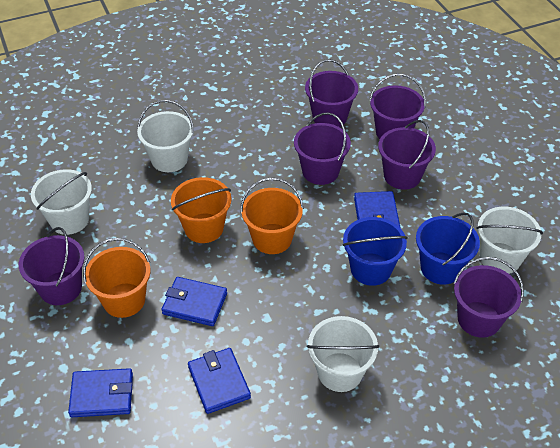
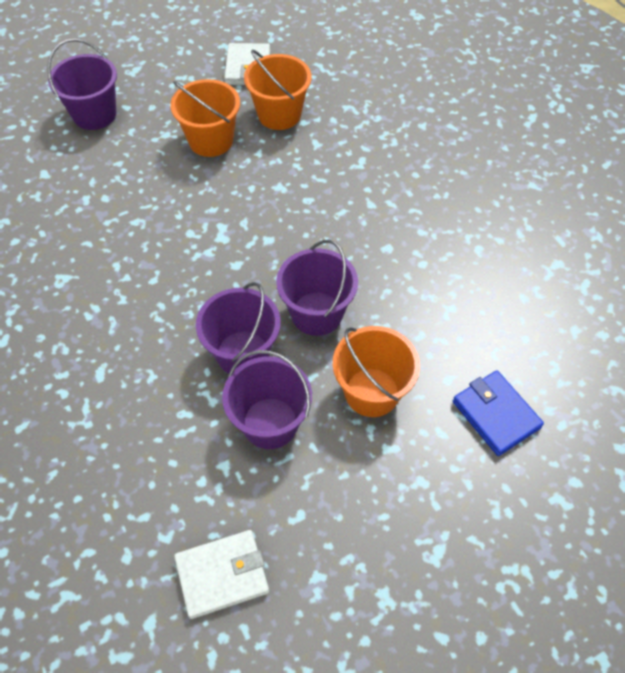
blue bucket: [342,217,408,286] [416,212,480,285] = 2 -> none = 0
blue wallet: [68,368,133,417] [161,277,227,326] [188,348,251,414] [354,191,400,227] = 4 -> [453,370,544,456] = 1
purple bucket: [19,227,85,305] [294,112,351,185] [305,59,358,127] [370,74,426,139] [378,120,436,190] [454,257,524,338] = 6 -> [47,39,117,130] [196,282,281,374] [222,350,312,449] [276,240,358,336] = 4
white bucket: [31,169,92,235] [137,100,194,172] [307,316,379,392] [476,206,543,274] = 4 -> none = 0
white wallet: none = 0 -> [174,530,269,619] [224,43,270,85] = 2

